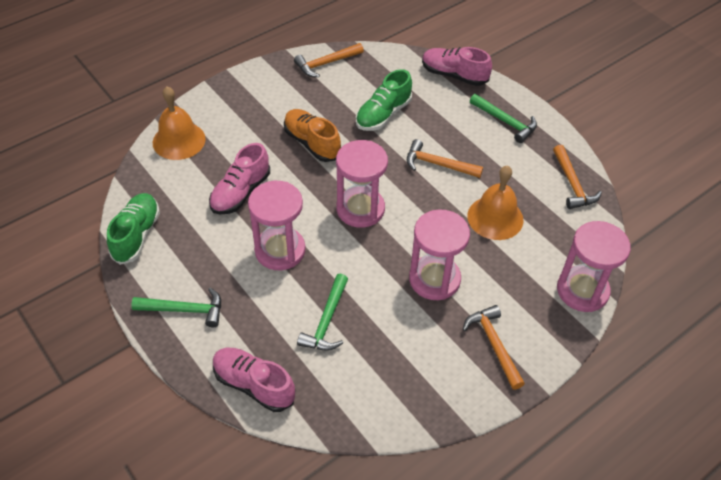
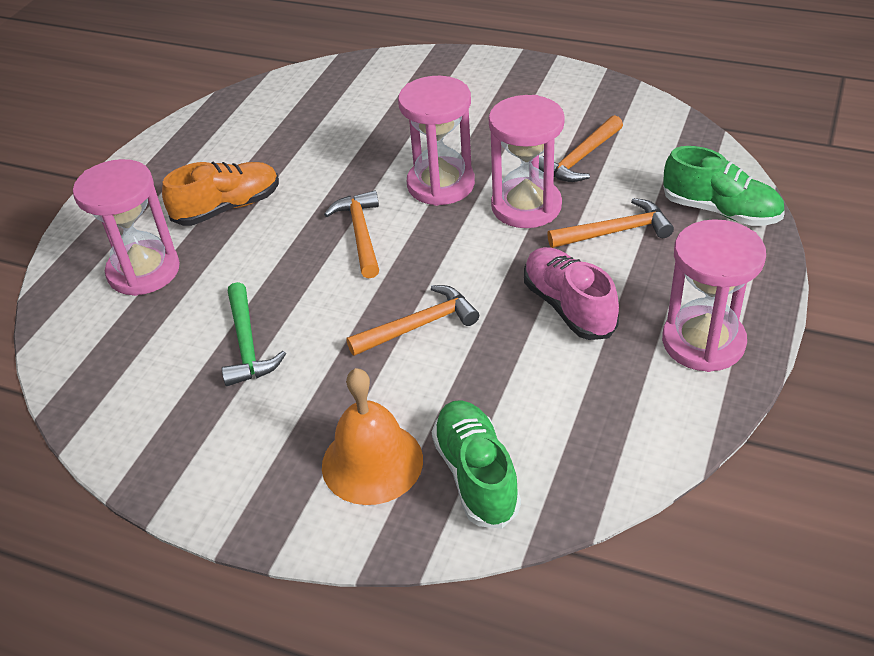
green hammer: [132,288,221,327] [297,274,348,351] [470,94,537,143] = 3 -> [222,282,286,386] = 1
orange bell: [153,86,206,160] [467,166,524,240] = 2 -> [322,368,423,505] = 1
pink shoe: [209,143,270,214] [213,348,295,412] [422,47,492,86] = 3 -> [524,247,619,340] = 1

